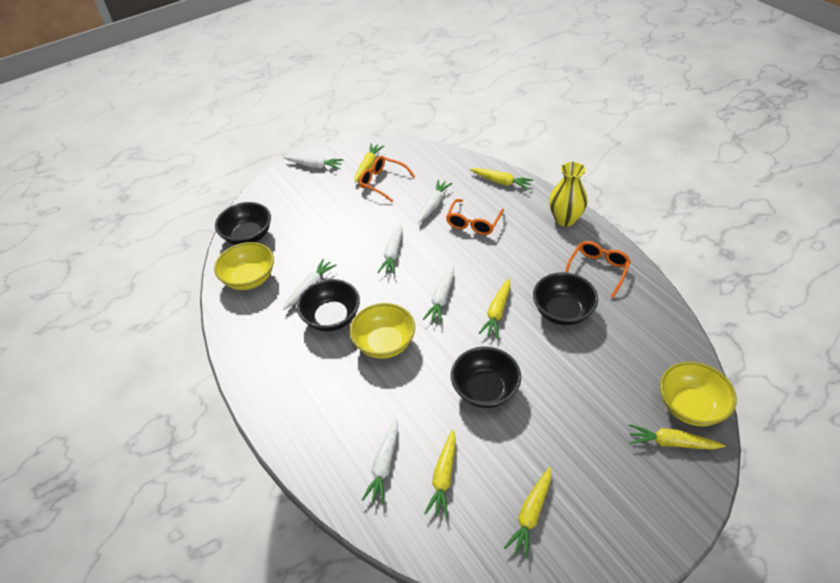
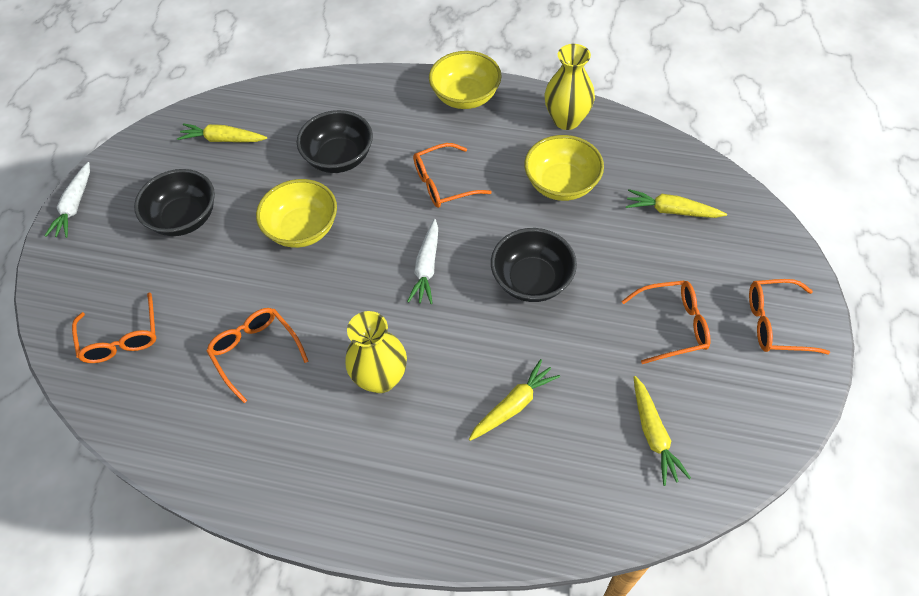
black bowl: [215,202,271,245] [297,279,360,332] [451,347,521,408] [533,272,598,325] = 4 -> [134,169,215,236] [297,110,373,173] [491,228,577,302] = 3
orange glasses: [359,156,415,202] [446,199,504,235] [565,241,631,298] = 3 -> [72,292,156,363] [207,308,308,403] [413,143,491,208] [621,280,711,364] [749,279,830,354] = 5
white carrot: [283,259,337,310] [284,155,344,169] [362,419,398,505] [378,223,403,275] [418,180,452,223] [423,266,454,323] = 6 -> [45,162,90,238] [407,219,438,304] = 2
yellow carrot: [354,143,384,183] [424,430,456,518] [470,168,533,190] [479,278,510,338] [504,467,551,558] [629,424,725,449] = 6 -> [177,123,267,142] [469,359,560,441] [626,189,727,218] [634,376,691,486] = 4
yellow vase: [549,162,588,227] = 1 -> [345,311,407,393] [544,44,595,130] = 2

